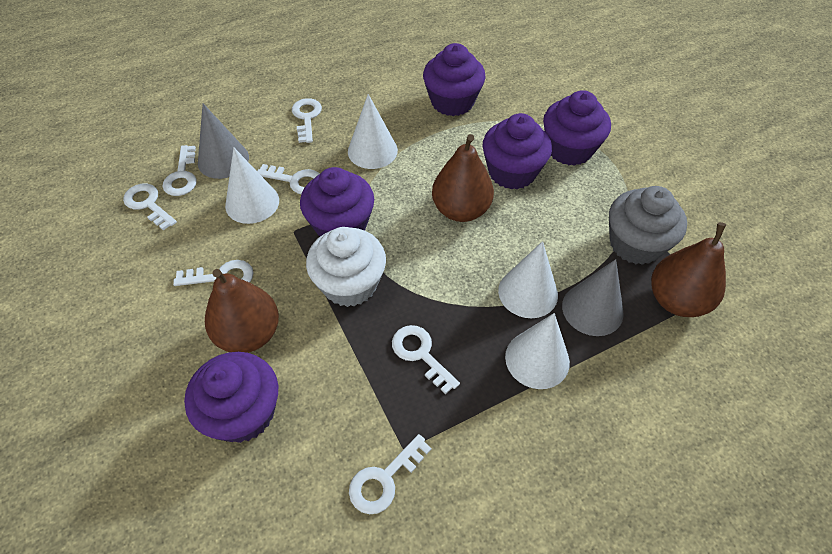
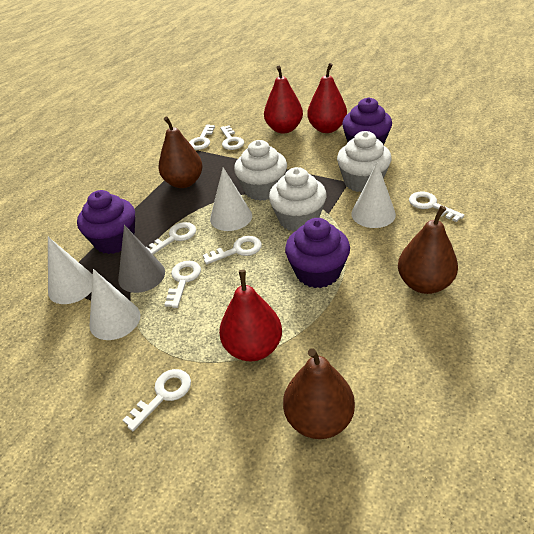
grey cone: [198,103,249,179] [562,259,624,336] = 2 -> [118,225,165,293] = 1
grey cupcake: [609,186,687,265] = 1 -> none = 0
purple cupcake: [184,352,278,443] [300,167,374,236] [423,43,486,116] [483,113,552,190] [543,90,611,166] = 5 -> [77,190,135,254] [285,218,350,288] [342,98,392,145] = 3
red pear: none = 0 -> [219,270,282,361] [264,66,303,134] [307,63,347,133] = 3
white cupcake: [306,227,386,307] = 1 -> [234,140,287,201] [269,167,327,231] [337,131,392,192] = 3

